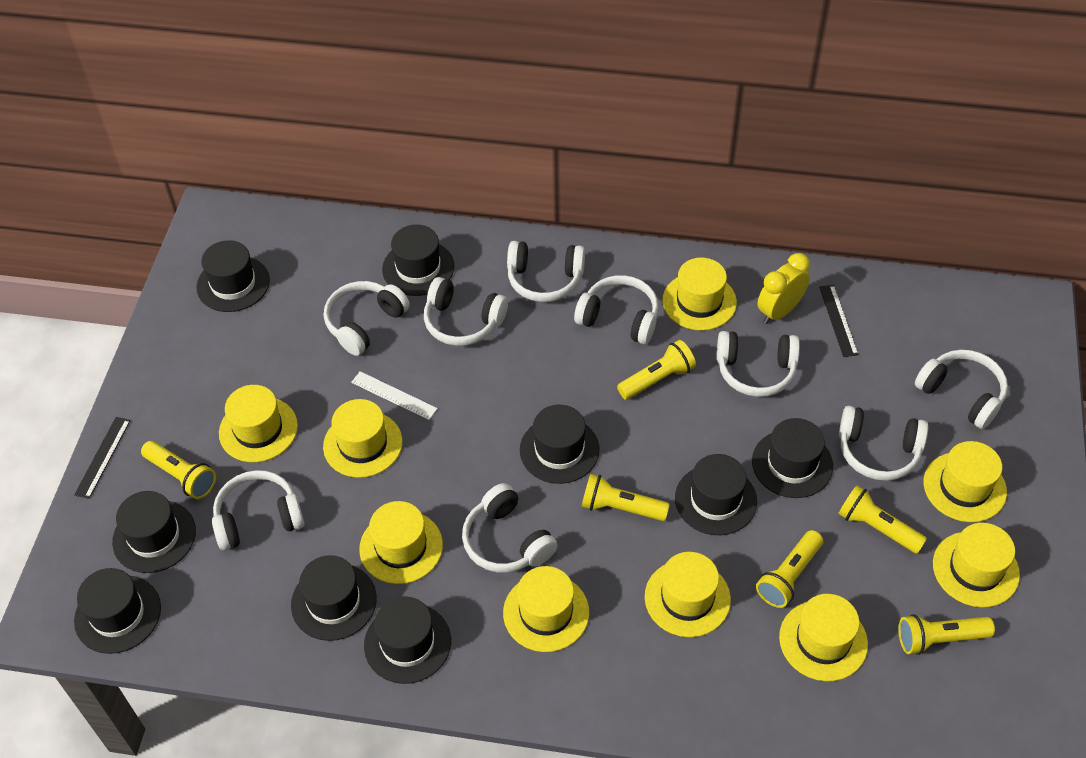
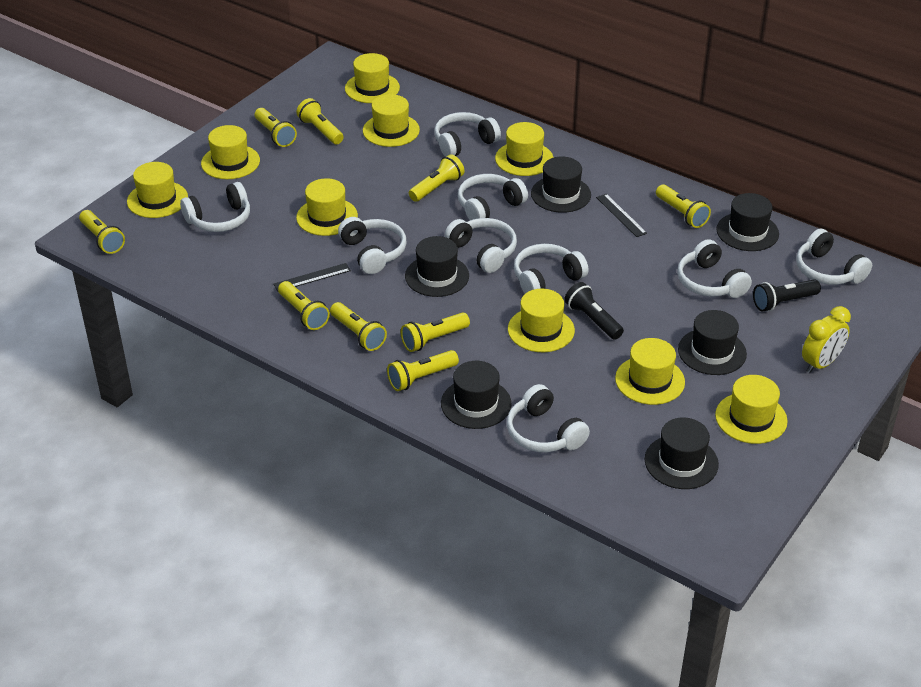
black flashlight: none = 0 -> [564,282,624,340] [753,279,821,312] = 2
black hat: [74,568,161,654] [112,491,196,573] [197,240,270,312] [291,555,377,641] [364,596,451,684] [382,225,455,296] [520,405,599,484] [675,454,757,535] [752,418,833,498] = 9 -> [405,236,469,297] [441,361,512,429] [531,157,591,213] [645,417,719,489] [678,310,747,375] [716,193,779,251] = 6
white ruler: [351,371,438,420] = 1 -> none = 0
yellow flashlight: [141,441,216,499] [582,474,670,521] [617,340,696,400] [756,530,823,608] [838,485,927,554] [898,614,995,655] = 6 -> [79,210,125,254] [255,108,297,147] [278,281,330,330] [296,98,344,144] [330,302,387,351] [387,350,459,391] [401,312,470,352] [409,154,465,202] [656,185,711,228] = 9

